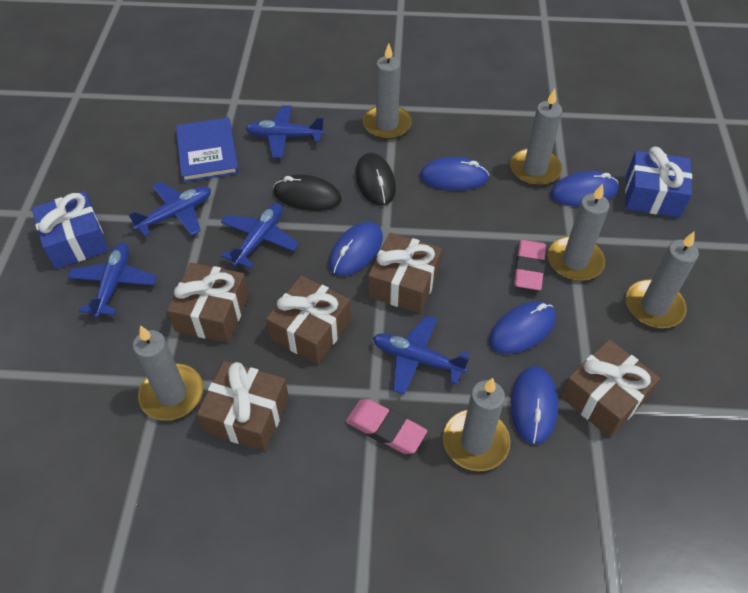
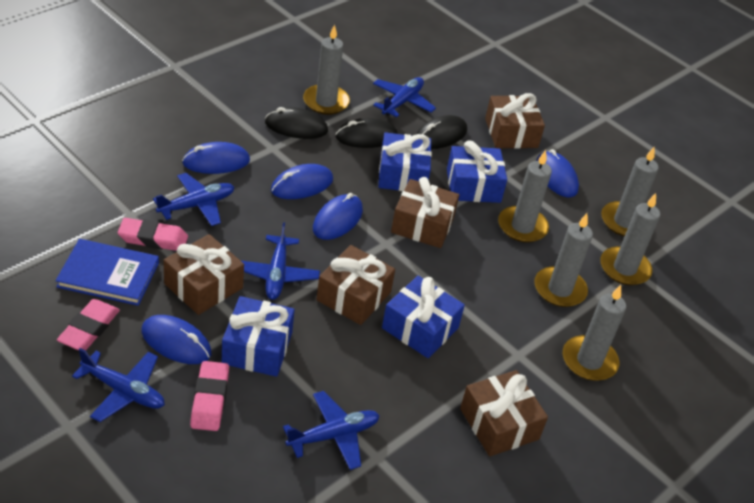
black mouse: [273,174,342,211] [356,153,396,206] = 2 -> [265,107,328,139] [335,118,398,148] [416,115,467,149] = 3
blue gift: [32,191,108,269] [625,147,692,218] = 2 -> [222,296,295,377] [378,132,432,191] [382,276,465,358] [447,141,507,203] = 4
pink eraser: [346,399,427,454] [514,240,546,290] = 2 -> [57,299,120,351] [118,218,188,251] [190,361,229,431] = 3

